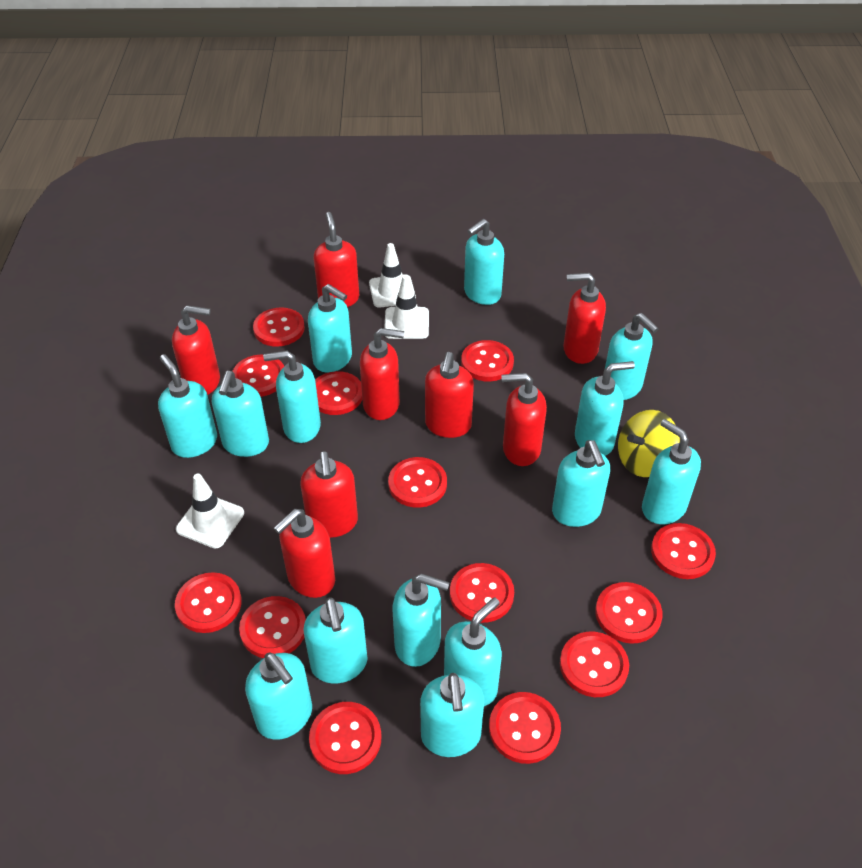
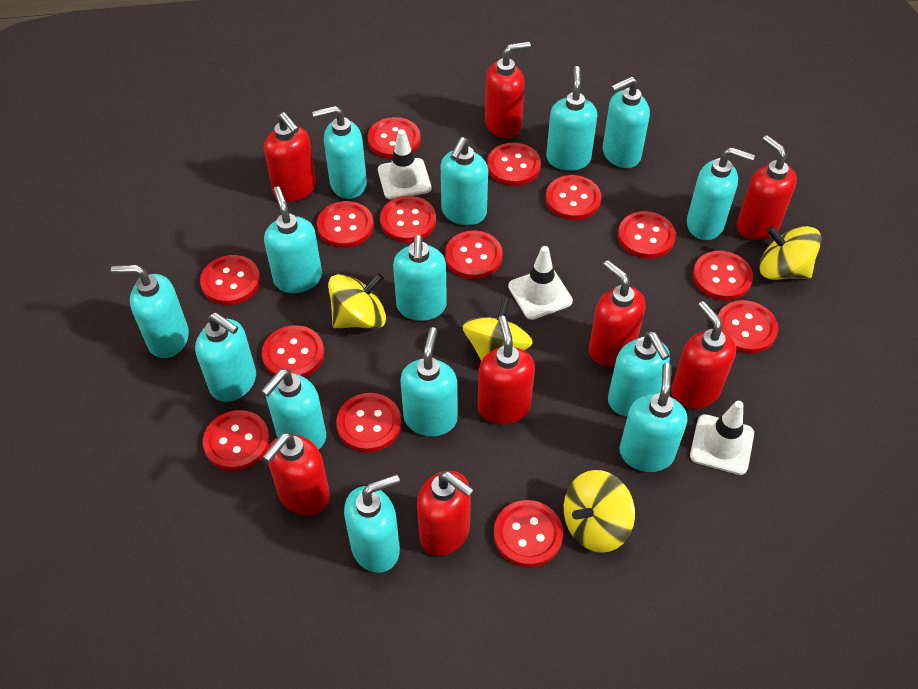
red button: [175,572,242,633] [233,355,284,397] [239,596,306,658] [253,308,305,347] [309,702,382,774] [315,371,362,415] [388,457,447,508] [450,563,514,623] [461,340,514,381] [489,692,561,764] [560,632,629,697] [595,582,663,644] [651,523,716,579] = 13 -> [200,255,260,305] [203,410,270,471] [262,325,324,378] [317,201,374,248] [336,393,401,452] [368,117,421,159] [380,196,436,242] [445,231,502,279] [487,143,541,186] [494,500,563,567] [546,175,601,220] [618,211,676,259] [693,251,753,301] [718,300,778,354] = 14
yellow spinning top: [618,410,680,477] = 1 -> [328,273,386,329] [462,297,533,361] [564,470,635,553] [759,226,821,280] = 4

